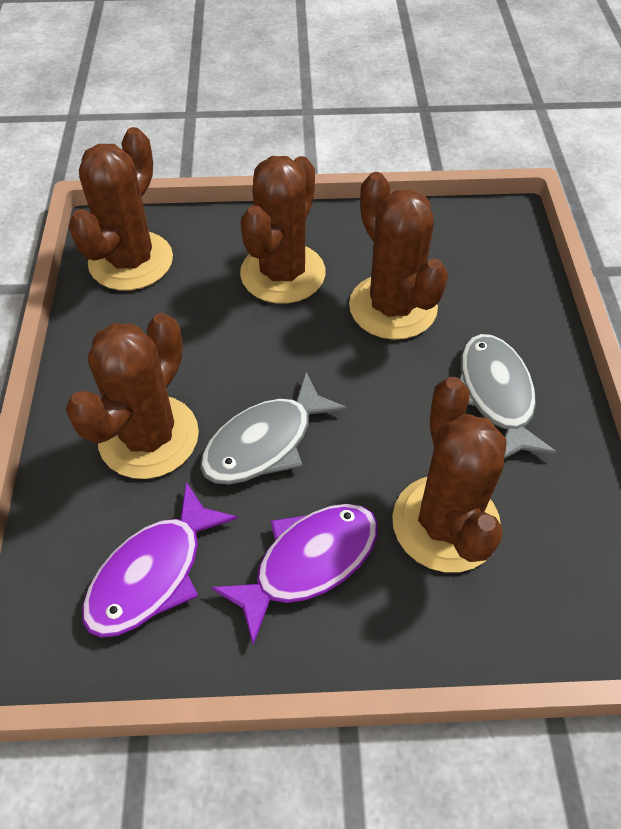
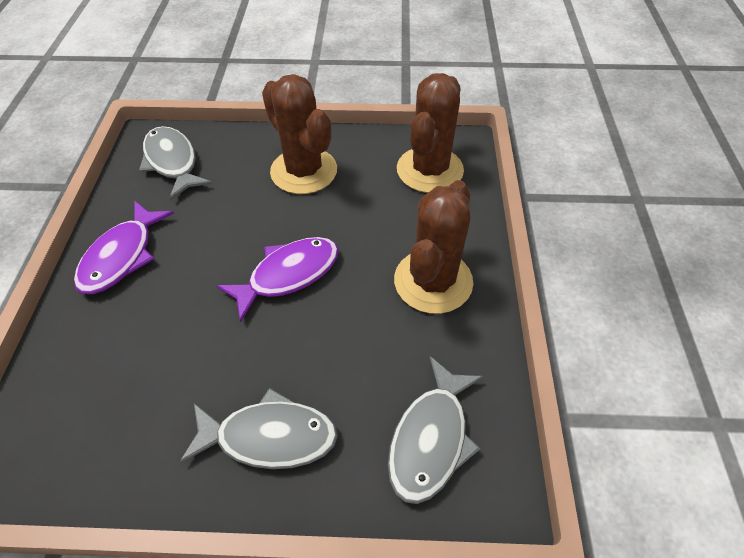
brown cactus: [66,313,199,479] [68,127,173,290] [240,156,325,304] [349,172,448,340] [392,377,507,572] = 5 -> [262,74,337,194] [394,180,473,314] [397,73,464,193] = 3
grey fish: [200,372,347,484] [460,334,557,459] = 2 -> [139,126,212,200] [180,388,338,469] [388,356,483,504] = 3

